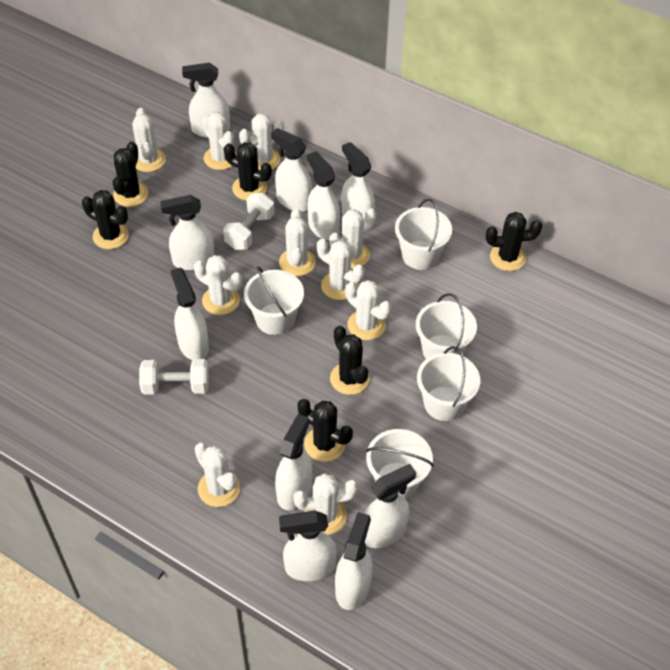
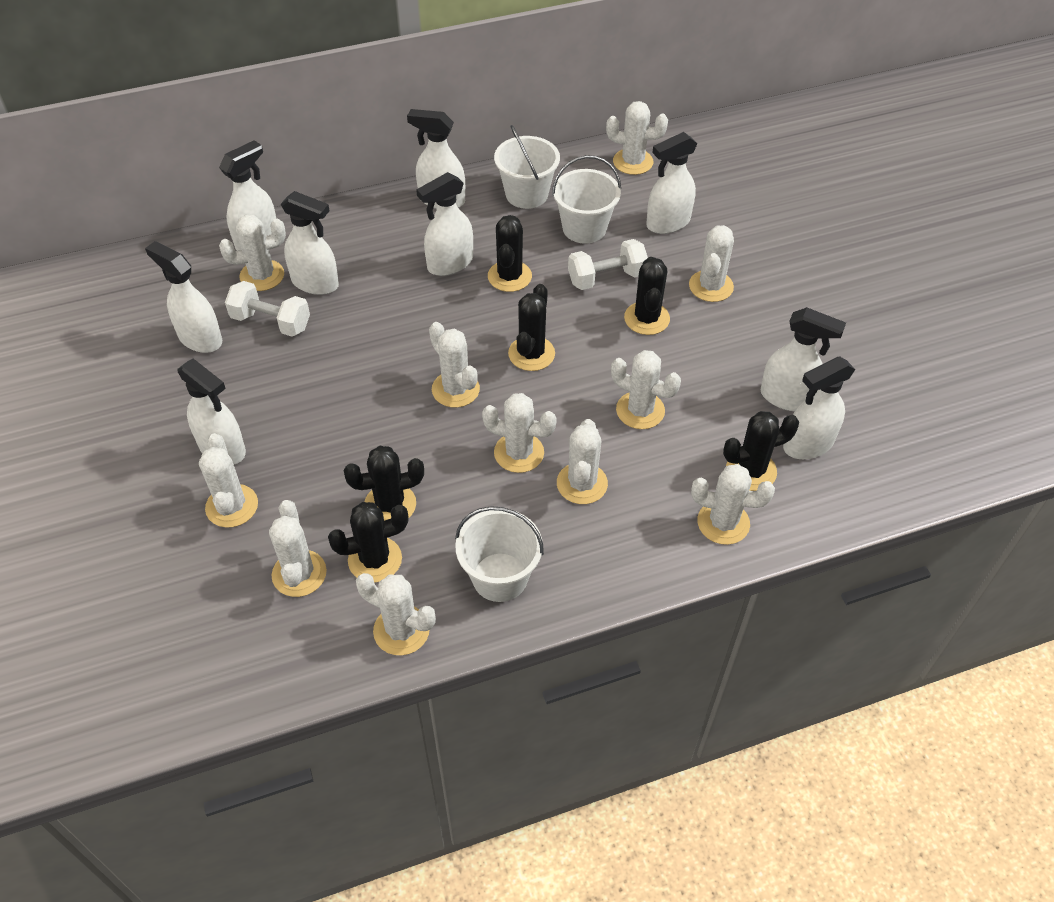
white bucket: [244,266,304,335] [366,429,434,499] [395,199,452,270] [416,293,477,359] [417,346,480,421] = 5 -> [455,506,544,602] [494,125,560,209] [552,155,621,244] = 3
white cactus: [132,108,166,172] [194,255,242,315] [194,443,240,507] [202,112,237,170] [239,113,284,170] [279,208,316,276] [293,473,358,535] [317,239,364,300] [329,208,376,269] [345,280,391,340] = 10 -> [199,433,258,528] [219,215,286,291] [269,500,327,597] [356,573,436,655] [429,322,480,408] [482,393,557,473] [557,419,608,504] [606,101,668,175] [611,350,681,429] [689,225,734,302] [691,464,775,545] = 11
white spray bottle: [160,195,214,270] [170,267,209,360] [182,62,230,138] [271,128,313,212] [275,414,312,510] [279,511,337,581] [307,151,340,240] [335,512,373,610] [342,142,375,219] [364,464,416,548] = 10 -> [145,241,222,353] [178,358,246,464] [219,140,276,251] [281,191,339,295] [407,109,465,209] [416,172,473,276] [646,132,697,234] [761,307,846,411] [783,356,855,459] = 9

